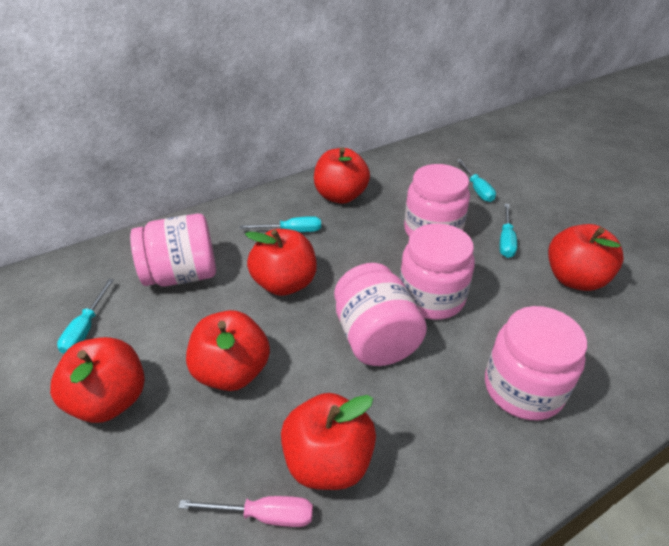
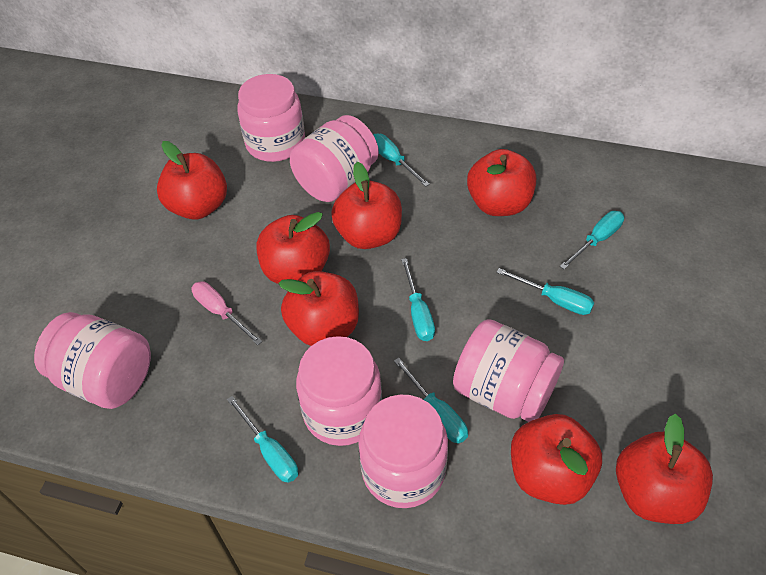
pink jar: [130,214,216,287] [334,263,427,366] [400,223,475,320] [404,164,470,237] [485,306,587,420] = 5 -> [34,312,151,409] [237,74,305,162] [290,115,379,202] [296,336,382,446] [358,395,448,508] [453,319,564,422] = 6
red apple: [50,337,145,423] [186,310,270,391] [245,229,317,296] [281,393,376,490] [314,147,370,204] [548,224,624,291] = 6 -> [157,141,227,220] [256,212,330,284] [278,271,359,346] [331,162,402,249] [467,149,536,216] [511,414,602,505] [616,414,713,524] = 7
turquoise screwdriver: [57,279,114,354] [239,216,321,232] [457,159,496,202] [500,204,517,258] = 4 -> [227,396,298,483] [374,134,430,187] [394,358,468,444] [401,258,435,341] [497,268,594,315] [560,211,624,270] = 6

